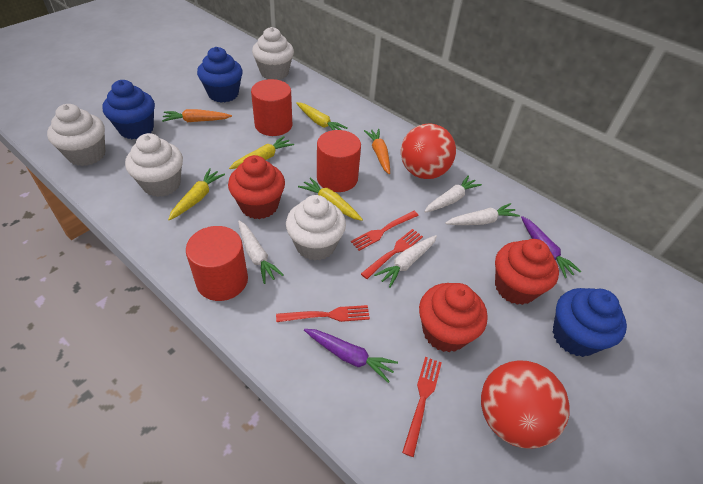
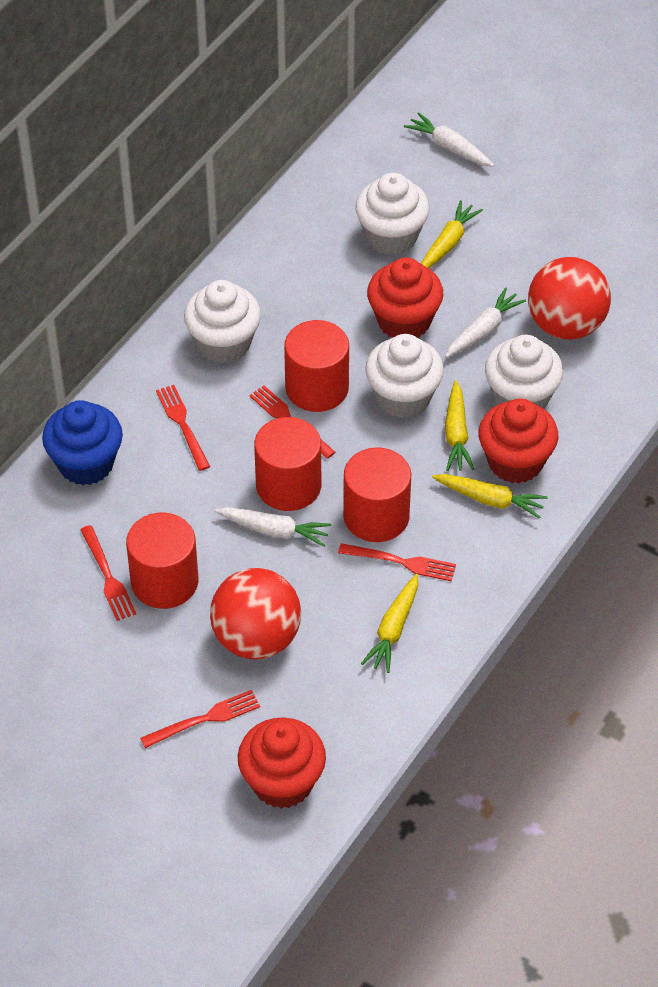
blue cupcake: [102,80,155,139] [197,47,243,103] [553,288,627,357] = 3 -> [42,400,123,485] = 1
orange carrot: [162,109,232,122] [364,129,390,174] = 2 -> none = 0
purple carrot: [304,329,398,383] [521,216,581,278] = 2 -> none = 0
red cylinder: [186,226,248,301] [251,79,292,136] [317,130,361,192] = 3 -> [126,512,198,609] [254,417,321,511] [284,320,349,412] [343,447,411,542] = 4
red fork: [276,305,370,322] [351,211,419,251] [361,229,423,279] [402,357,442,457] = 4 -> [80,525,136,621] [140,690,260,748] [156,385,210,471] [249,385,335,459] [338,543,456,581] = 5
white carrot: [238,220,284,284] [374,235,437,288] [424,175,482,213] [445,203,520,225] = 4 -> [215,507,331,547] [404,112,494,167] [445,287,526,358] = 3

